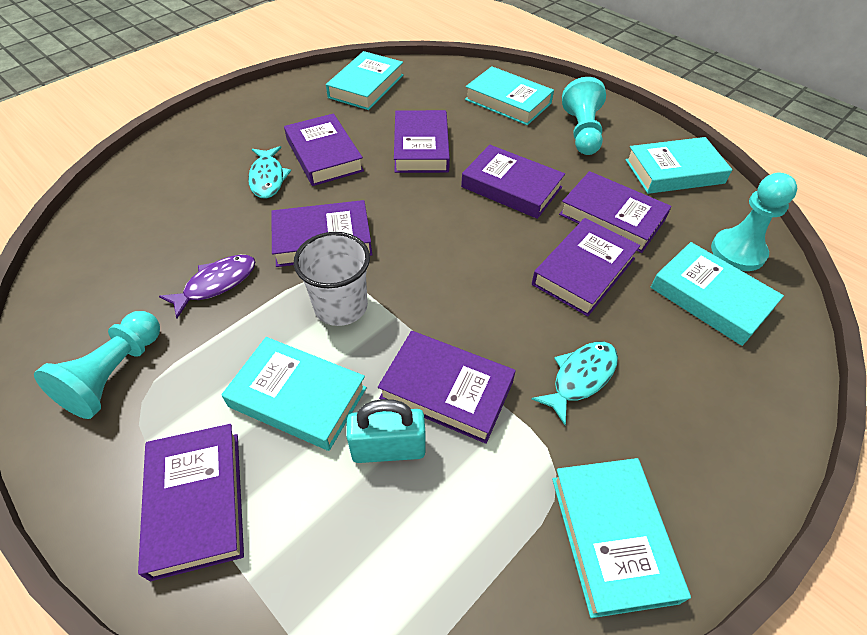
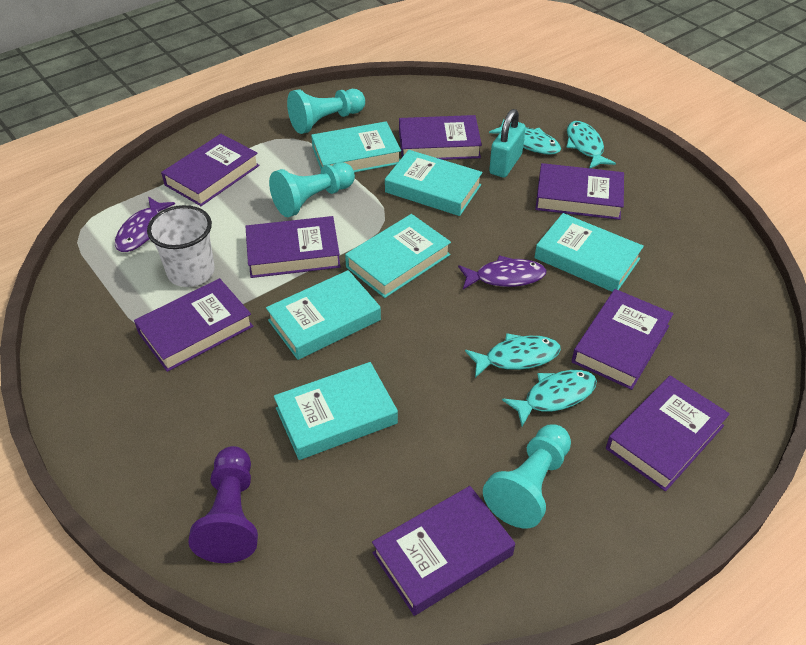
purple fish: [159,255,255,319] = 1 -> [115,197,175,252] [458,255,547,289] = 2
purple pawn: none = 0 -> [188,446,258,563] = 1
turquoise fish: [248,146,291,199] [532,342,618,425] = 2 -> [465,333,561,378] [489,119,561,155] [502,370,597,426] [566,121,616,168] = 4

